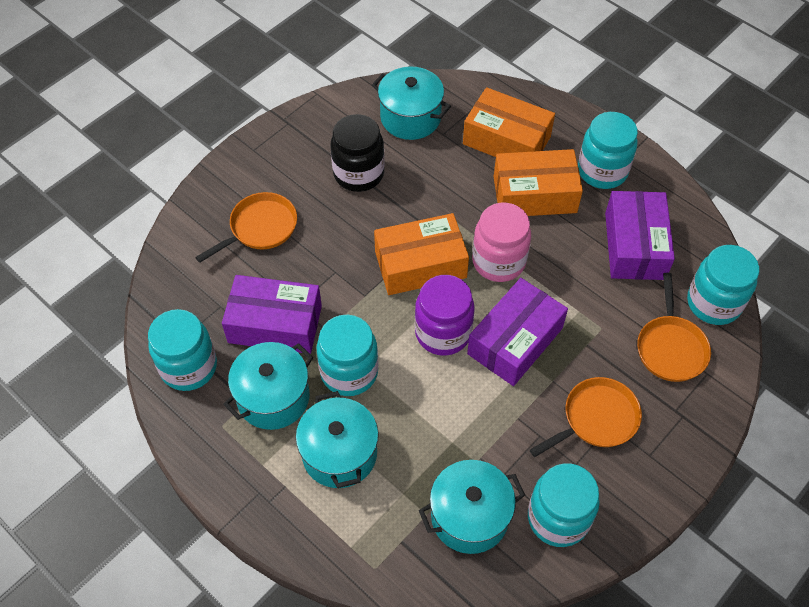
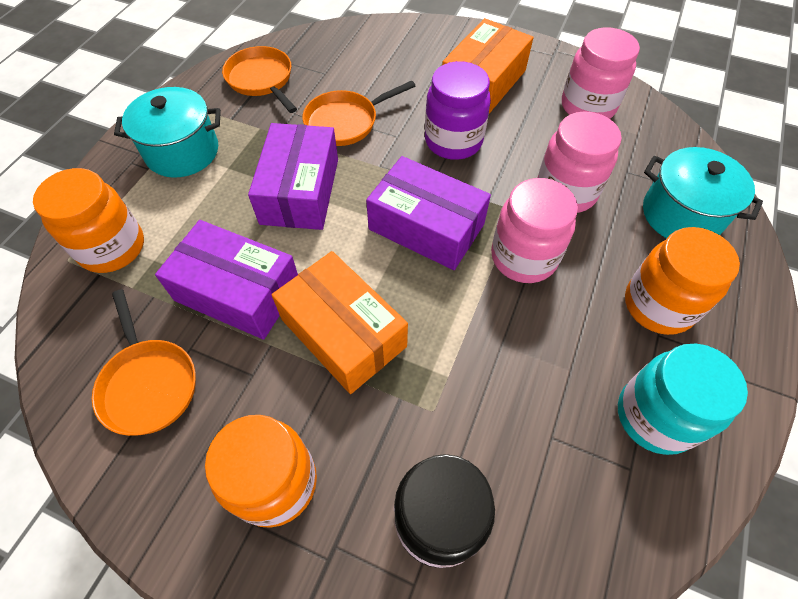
orange box: [374,213,469,295] [463,87,555,157] [494,149,583,216] = 3 -> [272,251,408,394] [442,18,534,114] = 2
orange jar: none = 0 -> [33,168,144,273] [205,415,317,528] [625,227,740,335] = 3
pink jar: [472,203,531,282] = 1 -> [491,178,578,283] [537,111,622,213] [562,27,640,119] = 3
turquoise jar: [148,309,217,391] [317,315,379,396] [528,463,600,547] [578,112,638,189] [687,245,759,325] = 5 -> [618,344,748,455] = 1
turquoise pot: [223,342,314,430] [296,391,379,488] [372,67,451,140] [419,460,525,554] = 4 -> [114,87,221,177] [643,147,763,238] = 2

